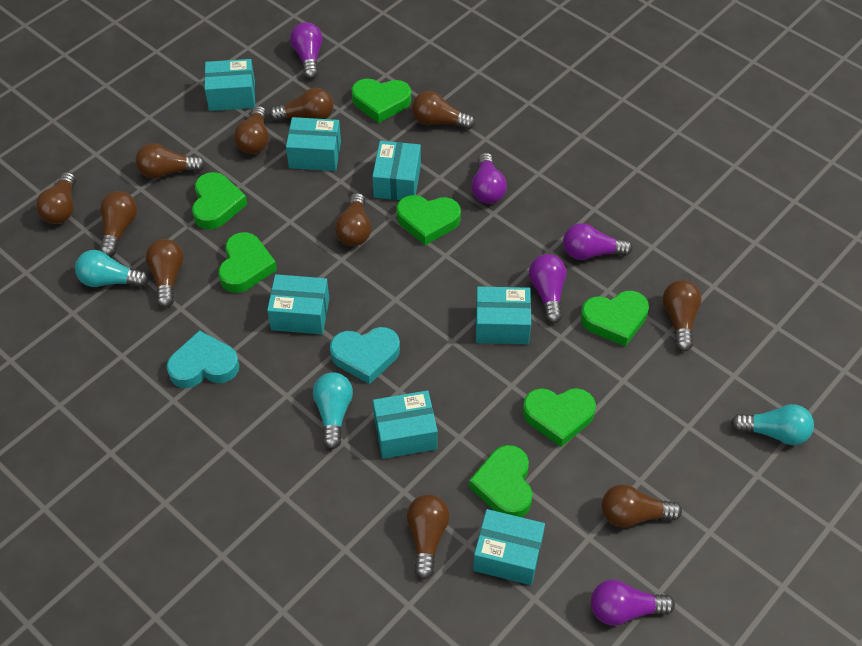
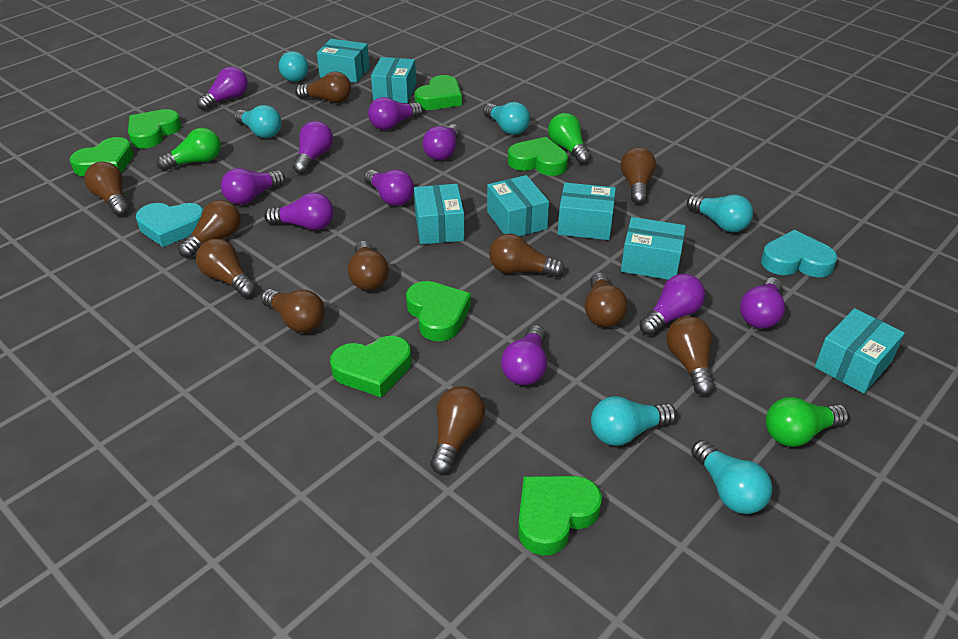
green light bulb: none = 0 -> [157,128,221,171] [548,113,591,164] [766,397,849,447] = 3
purple light bulb: [290,22,323,79] [471,153,507,204] [529,254,566,324] [563,223,633,260] [591,580,675,626] = 5 -> [197,67,248,110] [221,168,285,205] [264,193,334,230] [293,121,333,174] [364,170,414,206] [368,97,423,130] [423,124,461,160] [501,325,547,385] [639,274,705,336] [740,277,785,329] = 10
turquoise light bulb: [75,250,149,287] [313,372,353,449] [731,404,814,445] = 3 -> [234,105,282,138] [279,51,309,82] [483,102,530,135] [591,396,676,446] [687,195,753,232] [691,440,772,514] = 6

